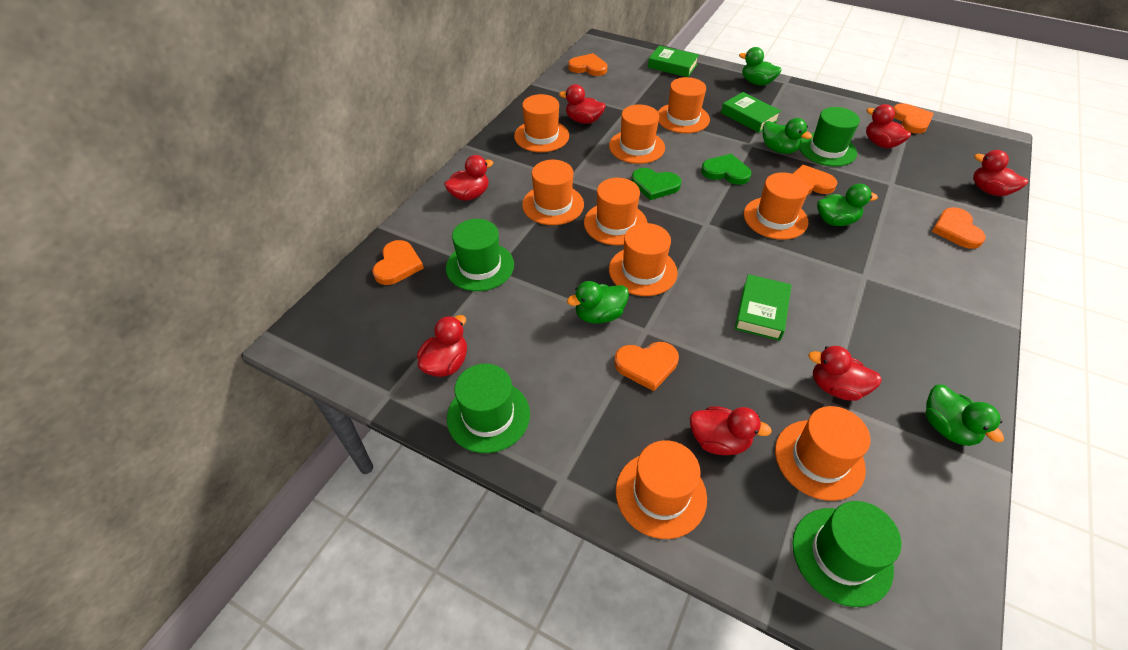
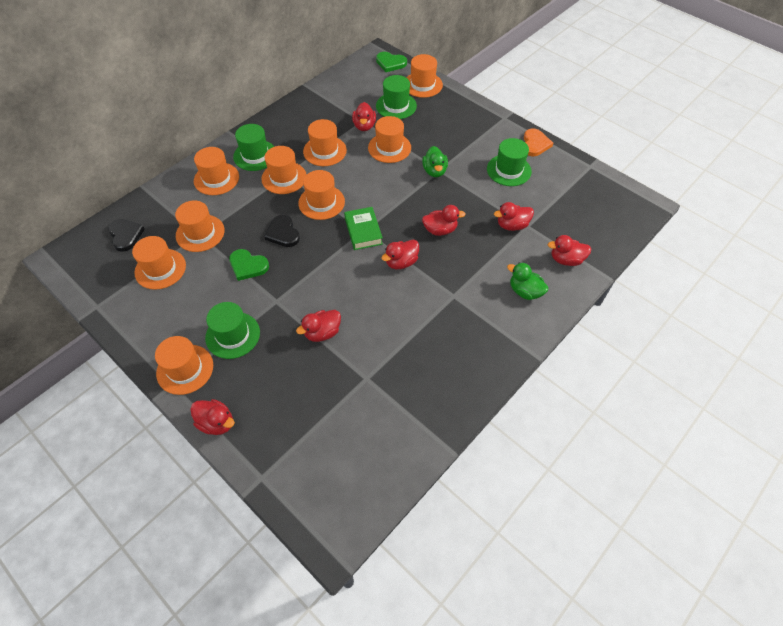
black heart: none = 0 -> [108,219,145,252] [264,215,300,247] = 2
green book: [648,45,699,77] [721,92,781,133] [735,274,791,341] = 3 -> [344,207,383,250] = 1
green duck: [567,281,629,324] [739,47,782,86] [763,118,812,154] [817,184,878,226] [926,385,1004,446] = 5 -> [422,146,448,177] [507,262,549,300] = 2
orange heart: [372,240,424,285] [568,53,607,76] [614,342,679,391] [793,165,837,195] [893,103,934,134] [932,207,986,249] = 6 -> [524,128,553,156] = 1

